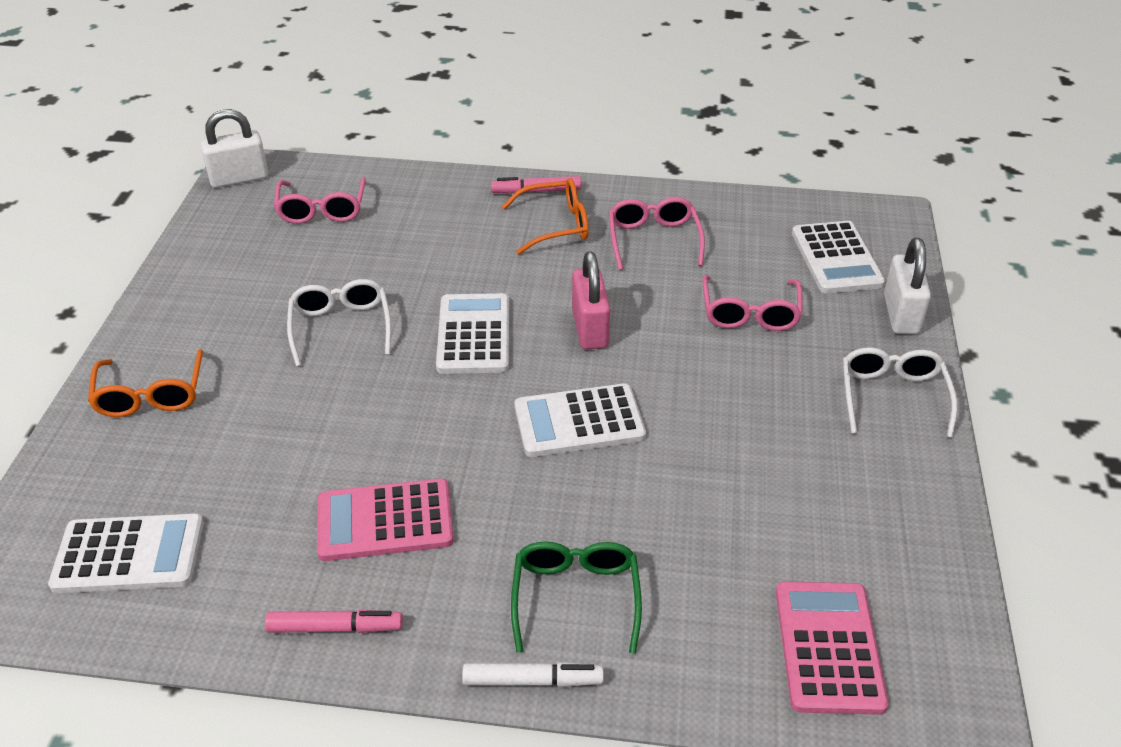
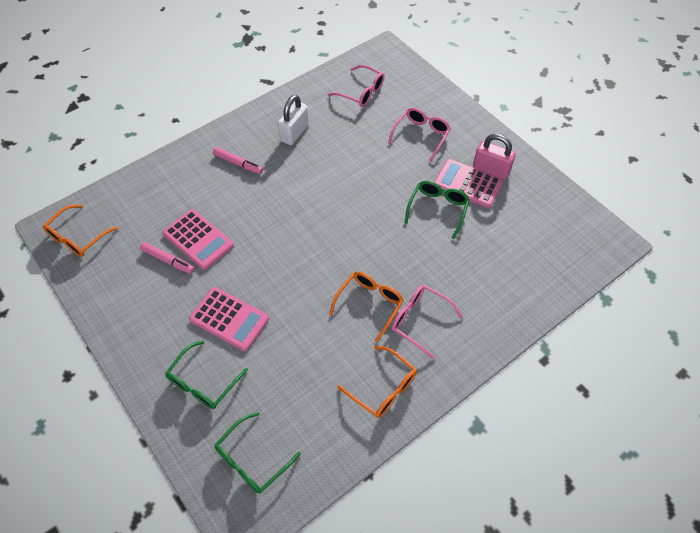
green glasses: [511,541,642,654] = 1 -> [165,340,248,409] [215,412,301,494] [405,181,470,239] = 3
orange glasses: [88,349,203,417] [502,178,589,255] = 2 -> [43,204,118,257] [329,272,404,342] [337,346,417,418] = 3
pink calculator: [317,478,454,561] [776,581,889,715] = 2 -> [163,209,234,270] [189,287,269,351] [434,159,503,208] = 3
white calculator: [48,513,204,593] [436,293,509,374] [514,383,646,457] [792,221,886,294] = 4 -> none = 0
white glasses: [287,279,391,367] [843,347,957,438] = 2 -> none = 0
white marker: [462,662,604,687] = 1 -> none = 0
white padlock: [200,109,268,188] [884,238,931,334] = 2 -> [278,95,309,145] = 1

